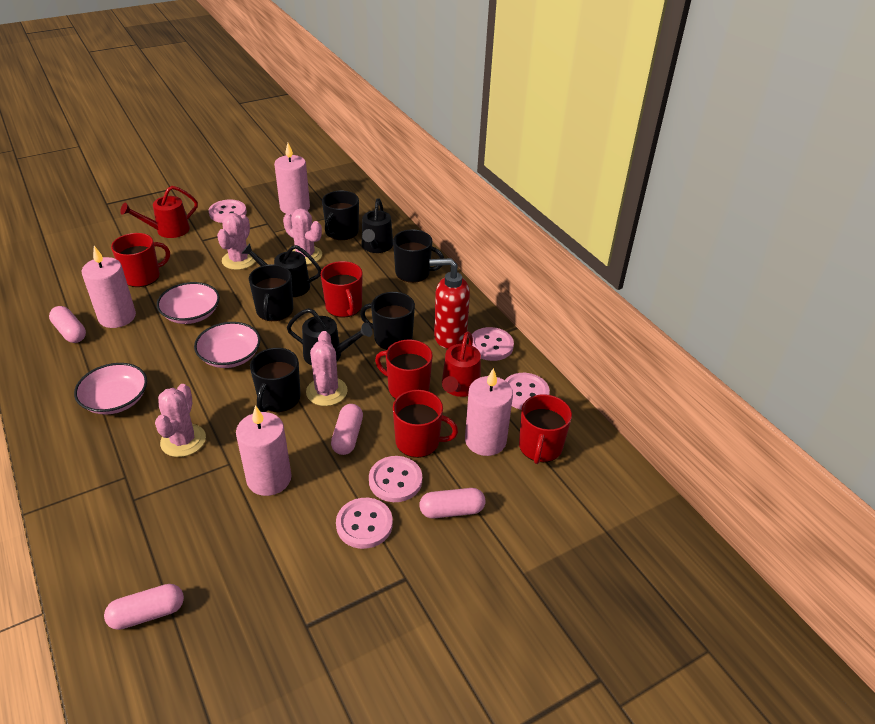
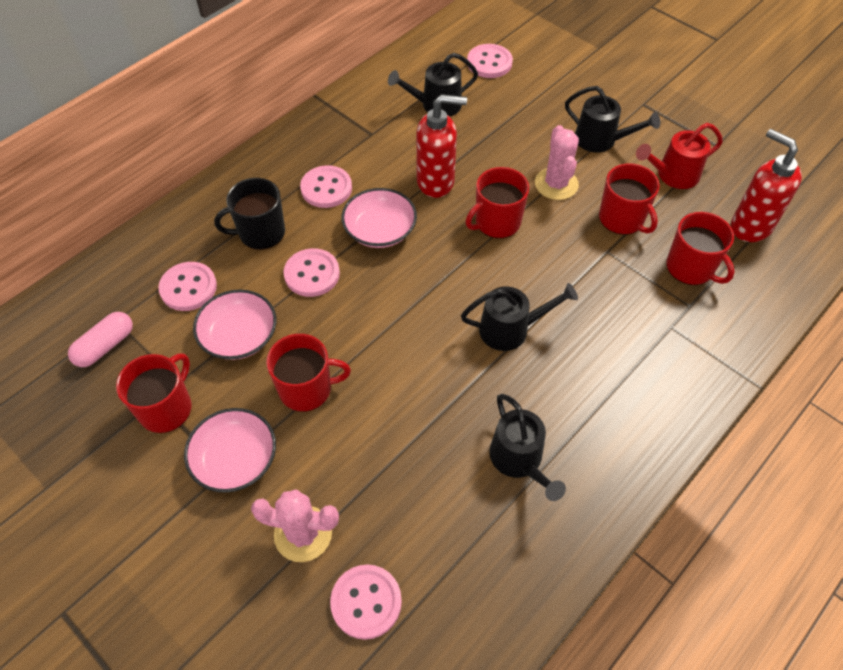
black mug: [249,264,293,321] [250,348,301,412] [322,190,359,240] [360,292,415,350] [393,229,444,283] = 5 -> [214,178,285,250] = 1
black watering can: [241,243,322,297] [287,308,373,365] [362,198,393,253] = 3 -> [388,53,478,117] [461,283,578,351] [489,394,566,501] [565,86,660,153] = 4
pink cactus: [155,384,206,457] [217,213,255,270] [283,208,322,265] [306,331,348,406] = 4 -> [251,489,339,562] [535,125,579,200] = 2
pink candle: [82,246,136,328] [236,405,291,496] [274,143,310,215] [465,368,513,456] = 4 -> none = 0
pink capsule: [49,306,86,343] [104,584,184,630] [331,404,363,455] [419,488,486,518] = 4 -> [68,312,133,367] = 1
red soap dispenser: [429,258,470,349] = 1 -> [416,94,467,198] [731,129,802,242] = 2
red watering can: [120,186,198,238] [442,331,481,397] = 2 -> [636,123,723,189] = 1

